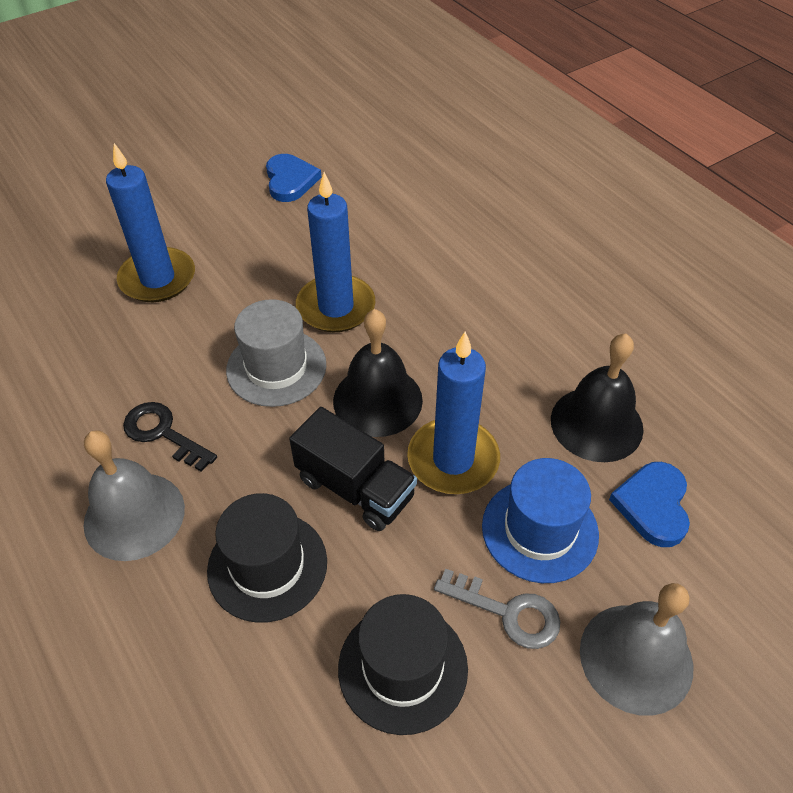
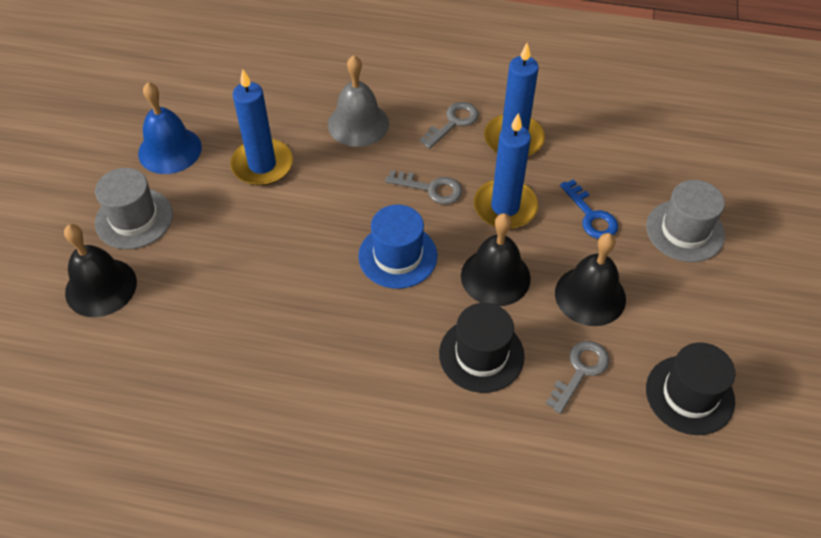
black bell: [333,309,423,437] [551,334,644,462] = 2 -> [64,224,137,317] [461,213,531,306] [555,233,626,326] = 3
black key: [123,402,217,472] = 1 -> none = 0
black truck: [289,407,417,531] = 1 -> none = 0
blue bell: none = 0 -> [138,82,202,174] = 1
blue heart: [266,154,321,202] [609,462,690,547] = 2 -> none = 0
blue key: none = 0 -> [560,179,618,239] = 1
grey bell: [83,430,185,561] [580,583,693,716] = 2 -> [328,55,389,147] = 1
grey hat: [226,299,326,407] = 1 -> [95,168,173,249] [646,180,725,262] = 2
grey key: [434,568,560,649] = 1 -> [385,170,462,204] [420,102,479,149] [546,341,609,414] = 3

